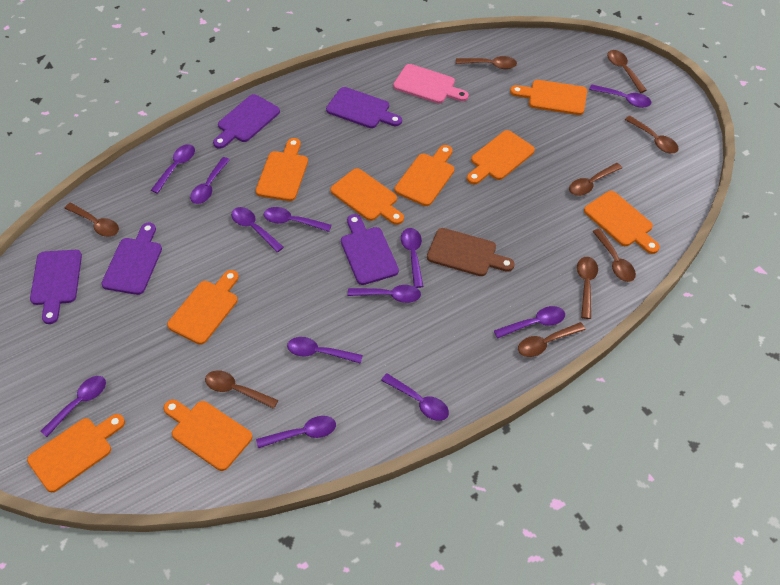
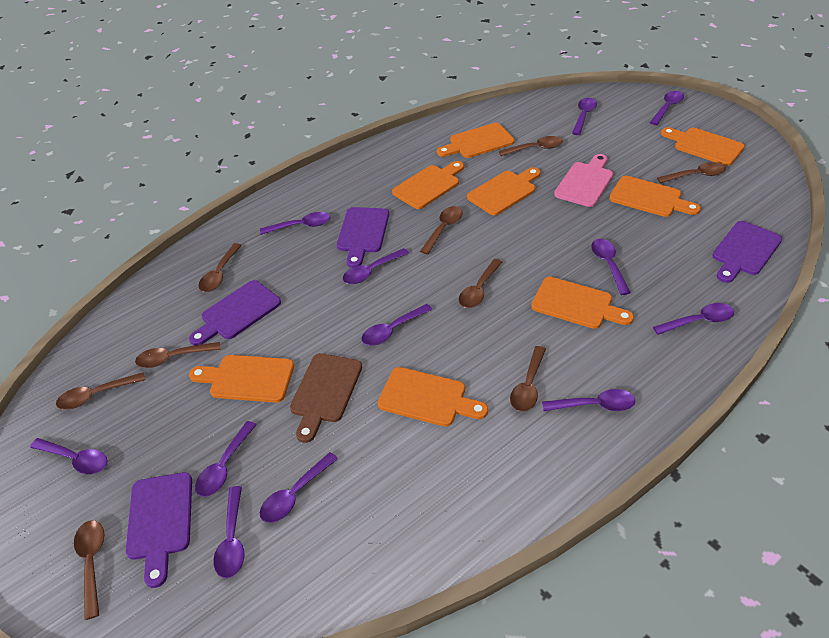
orange cutting board: [27,414,125,492] [163,400,253,471] [167,270,239,345] [256,138,308,201] [330,168,404,225] [395,145,454,206] [467,130,535,184] [510,80,587,115] [584,191,660,254] = 9 -> [189,355,294,403] [378,367,488,426] [392,161,464,209] [437,123,514,158] [467,167,541,215] [531,277,634,329] [609,176,701,217] [661,127,745,166] = 8
purple cutting board: [30,250,82,324] [101,223,162,295] [213,94,280,149] [326,87,402,128] [341,214,399,285] = 5 -> [126,472,192,588] [189,280,281,346] [337,207,389,268] [712,221,782,283] = 4

